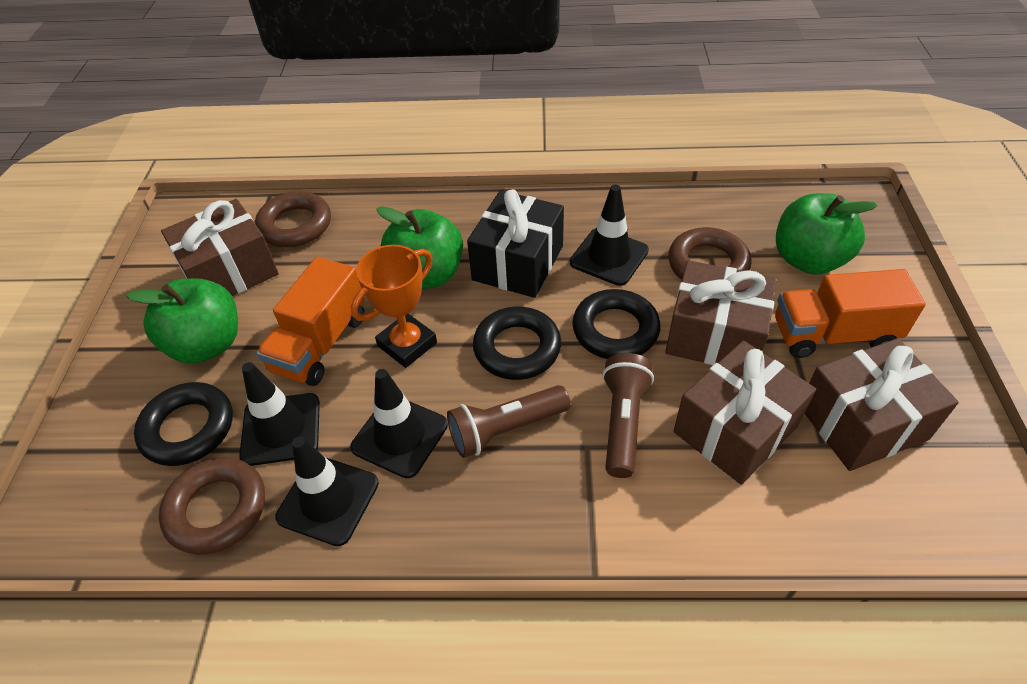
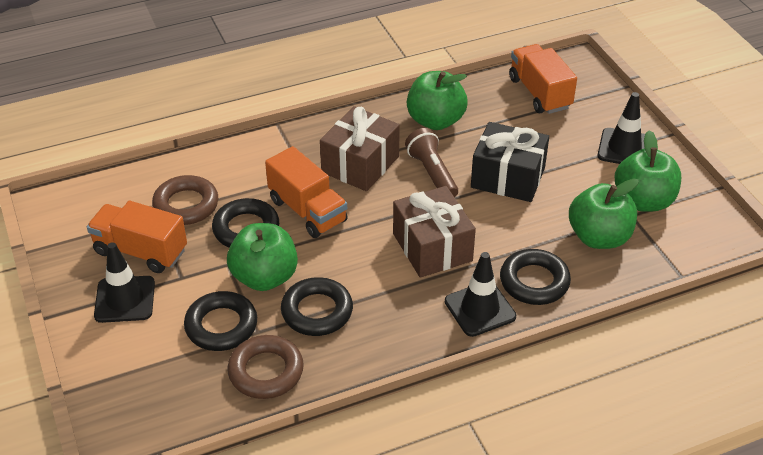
black ring: [134,382,233,466] [473,307,561,380] [572,289,660,359] = 3 -> [184,291,257,351] [212,198,279,248] [281,277,353,336] [500,249,571,305] = 4
black traffic cone: [239,362,320,466] [275,437,379,546] [351,369,448,478] [570,185,649,286] = 4 -> [94,242,155,323] [445,252,516,337] [597,92,645,164] = 3
brown flashlight: [447,385,571,458] [602,353,654,478] = 2 -> [405,128,458,197] = 1
brown gift: [161,199,279,296] [665,260,777,365] [674,341,816,485] [805,338,959,471] = 4 -> [320,106,400,191] [393,186,476,278] = 2
brown ring: [159,457,265,555] [255,191,331,247] [668,227,752,280] = 3 -> [152,175,218,225] [227,335,304,399] = 2
green apple: [126,278,238,364] [376,206,463,289] [776,193,878,275] = 3 -> [227,223,298,291] [407,71,468,130] [569,178,639,249] [615,130,681,212] = 4
orange trophy: [351,245,437,368] = 1 -> none = 0
orange truck: [256,257,365,386] [775,269,926,358] = 2 -> [87,201,187,273] [265,146,347,238] [509,44,577,114] = 3

